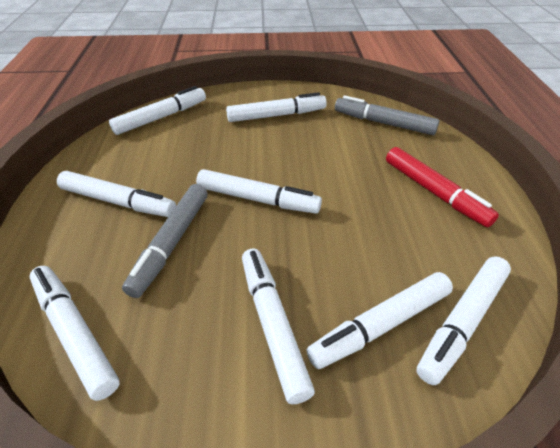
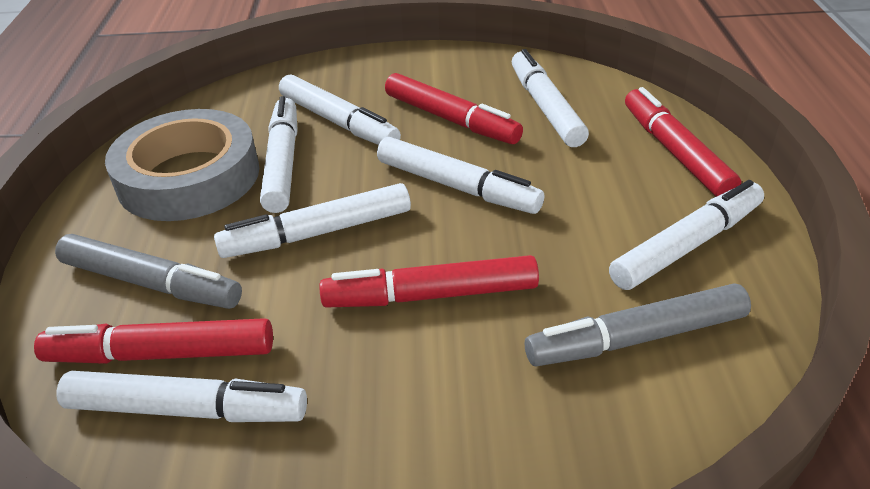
grey tape: none = 0 -> [105,109,259,221] = 1
red marker: [386,147,499,227] = 1 -> [34,318,273,364] [319,255,539,308] [385,73,523,144] [625,87,741,197] = 4
white marker: [29,266,120,401] [57,171,176,217] [109,86,206,135] [196,169,322,214] [226,92,327,122] [242,248,315,404] [307,272,453,369] [416,257,511,385] = 8 -> [56,371,307,422] [214,183,411,258] [260,96,297,213] [279,74,401,145] [377,137,544,214] [512,49,589,147] [609,180,764,290] = 7

